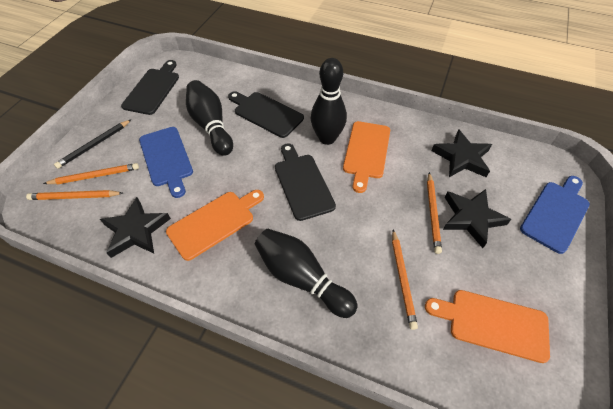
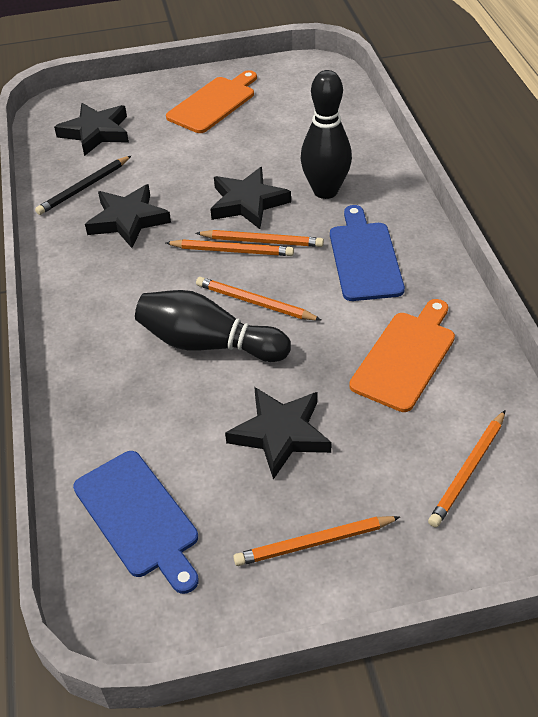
black bowling pin: [186,80,233,156] [255,229,358,318] [311,58,347,145] = 3 -> [135,290,291,362] [300,70,352,199] = 2
black cutting board: [121,60,179,115] [228,91,304,138] [275,143,336,221] = 3 -> none = 0
black star: [100,197,171,258] [431,129,492,177] [443,189,511,248] = 3 -> [54,103,129,156] [85,184,171,248] [210,167,291,229] [225,387,331,480] = 4
orange cutting board: [166,190,264,261] [343,121,390,193] [425,290,550,363] = 3 -> [166,70,257,133] [349,299,455,412] = 2
orange pencil: [26,190,123,200] [43,163,139,184] [392,229,418,330] [427,172,442,254] = 4 -> [166,239,294,256] [196,230,324,247] [196,277,321,321] [233,516,400,566] [428,410,505,527] = 5

